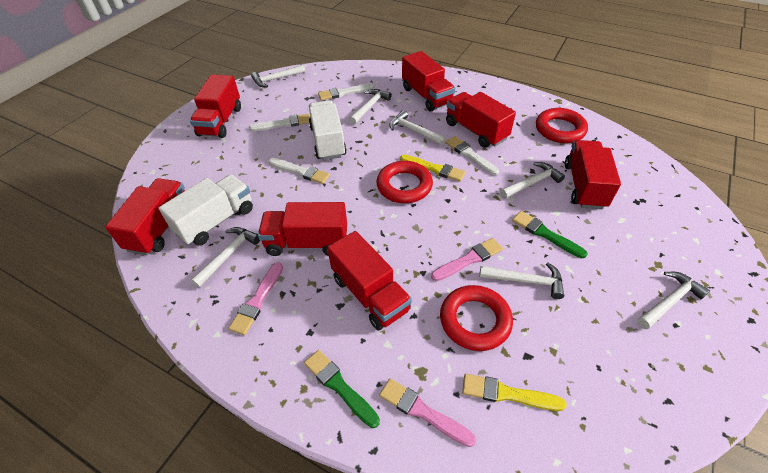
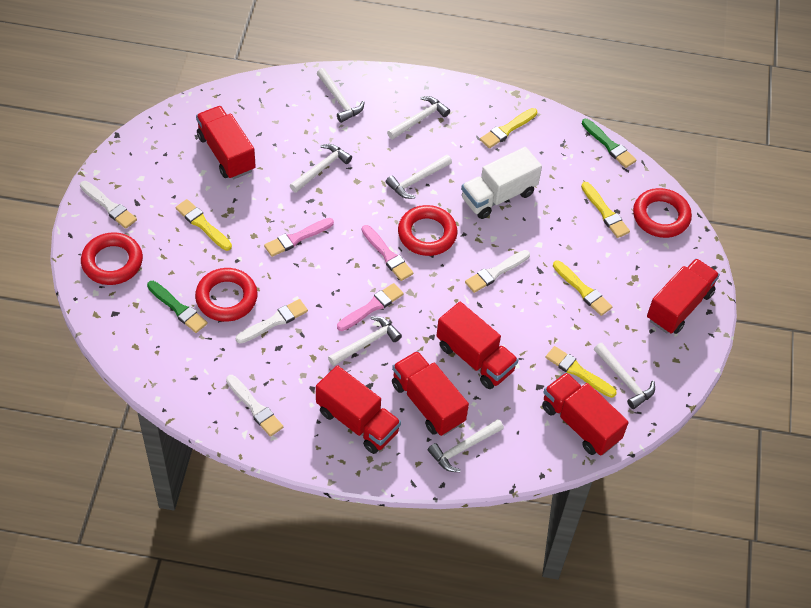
red ring: [377,161,433,203] [440,285,513,351] [536,108,588,143] = 3 -> [81,232,143,285] [195,268,258,322] [398,205,457,256] [633,188,692,238] = 4
red truck: [105,178,185,255] [190,75,241,138] [258,202,347,256] [327,231,412,330] [402,51,455,111] [446,92,516,148] [565,140,621,209] = 7 -> [196,106,256,179] [316,365,401,454] [392,351,469,436] [436,302,518,389] [542,372,629,456] [647,258,720,334] = 6
white truck: [159,174,253,246] [309,100,347,160] = 2 -> [461,147,542,219] = 1
yellow brush: [400,155,466,182] [462,374,566,411] = 2 -> [175,199,232,251] [480,108,537,148] [545,346,617,398] [553,261,612,316] [581,182,630,238] = 5

